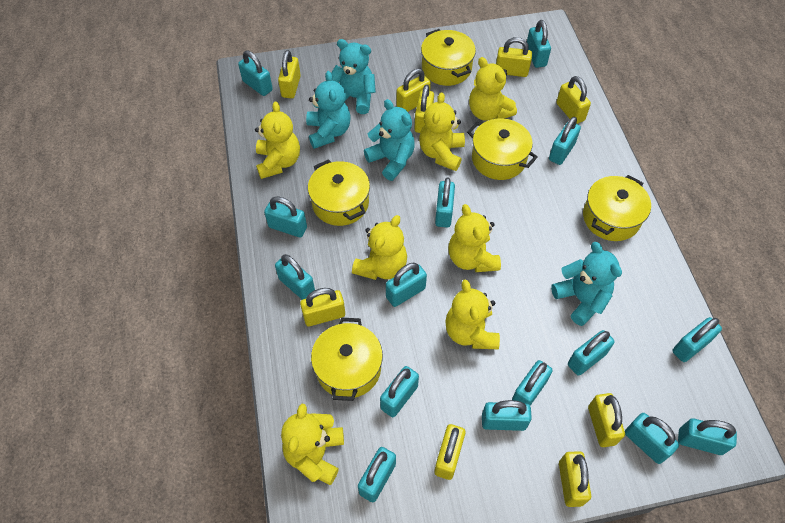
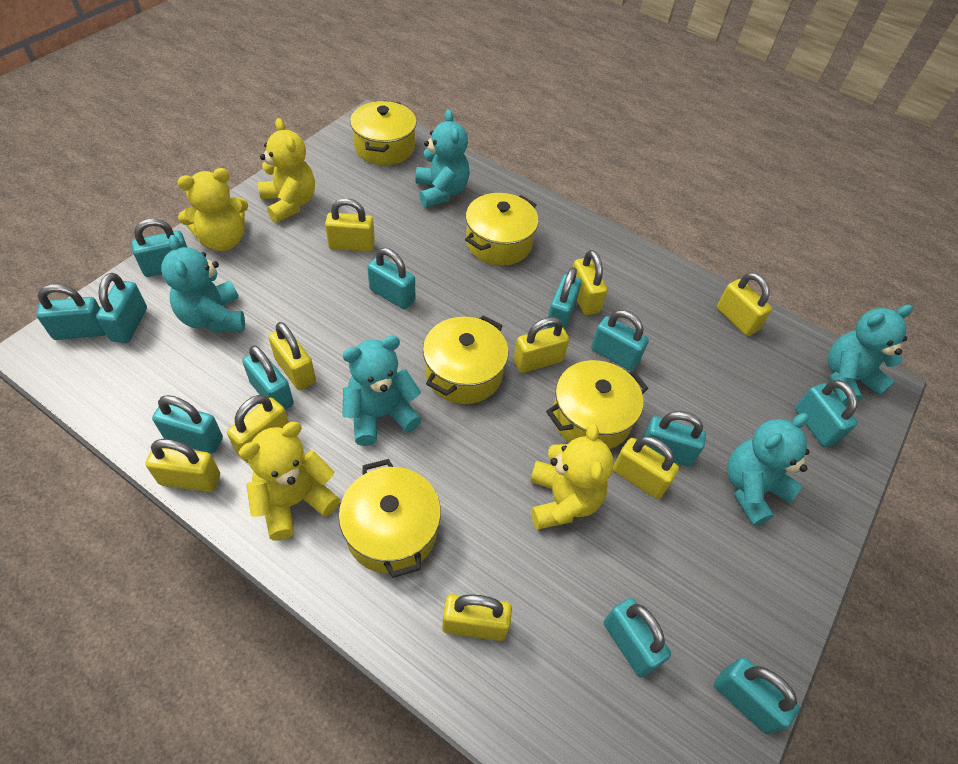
turquoise padlock: [238,51,273,96] [264,196,307,237] [275,254,315,300] [358,447,396,502] [380,366,419,417] [386,263,427,307] [435,177,455,228] [482,400,532,431] [512,360,553,406] [527,20,551,68] [549,117,581,165] [568,330,615,376] [625,413,679,464] [672,317,722,362] [678,418,737,455] = 15 -> [36,284,105,340] [96,273,147,343] [131,219,188,277] [152,395,223,453] [242,345,294,410] [367,248,415,309] [546,267,582,330] [591,310,649,371] [604,598,671,678] [642,411,706,467] [714,657,800,734] [795,380,858,447] = 12
turquoise teddy bear: [306,71,350,149] [331,39,376,114] [364,99,415,181] [551,242,622,326] = 4 -> [161,235,245,333] [342,336,422,446] [416,109,470,207] [727,413,810,526] [828,305,913,406] = 5
yellow teddy bear: [255,102,300,179] [281,404,344,485] [352,215,407,280] [419,92,465,171] [445,279,500,349] [448,204,501,272] [469,57,517,121] = 7 -> [178,168,248,251] [238,422,340,541] [258,118,315,223] [530,423,614,530] = 4

